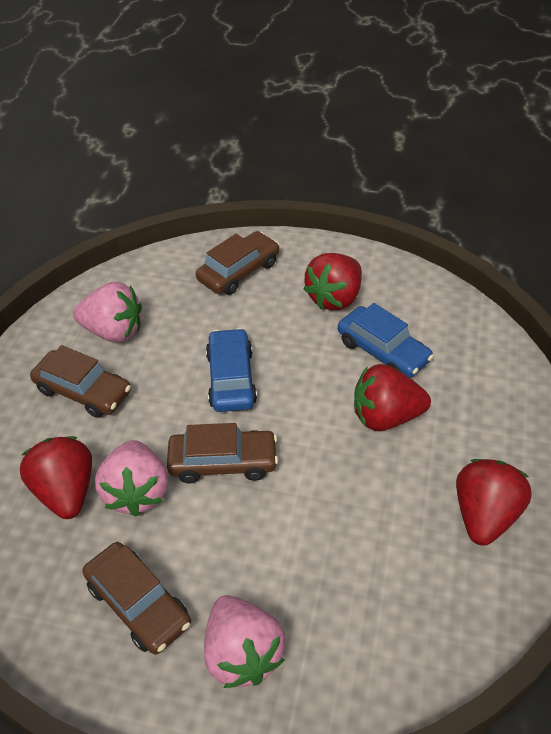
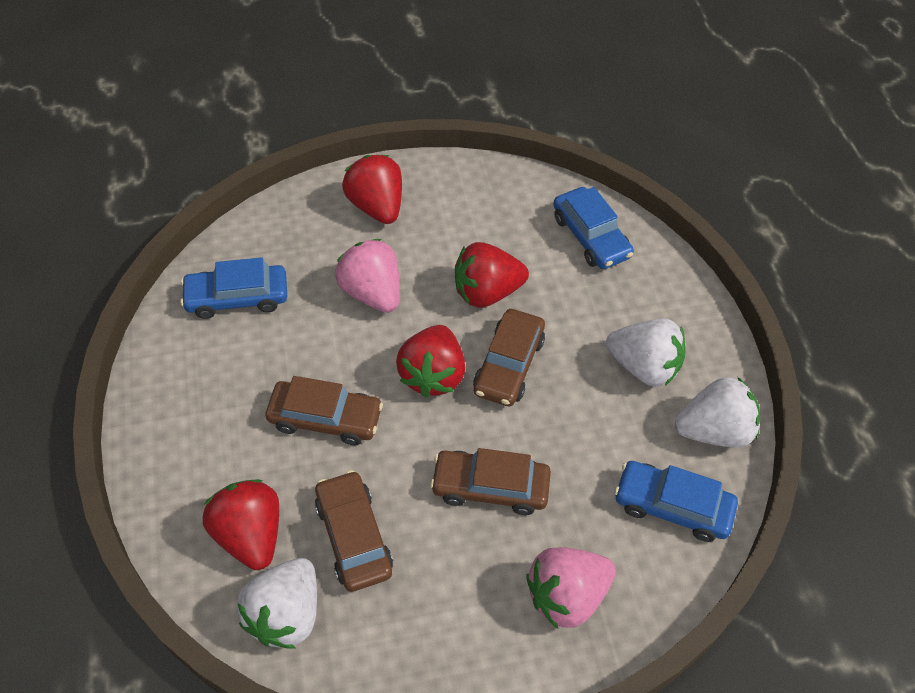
blue car: [206,328,257,412] [338,303,434,378] = 2 -> [180,257,287,319] [553,187,634,269] [614,461,738,542] = 3
pink strawberry: [73,282,142,342] [95,440,168,517] [204,595,285,688] = 3 -> [335,239,400,313] [526,547,616,629] = 2
white strawberry: none = 0 -> [237,558,317,649] [606,318,686,387] [675,377,760,448] = 3

